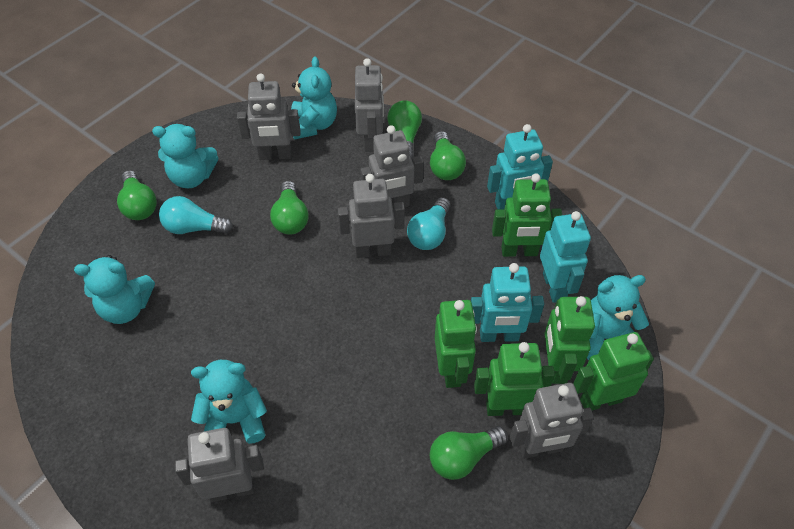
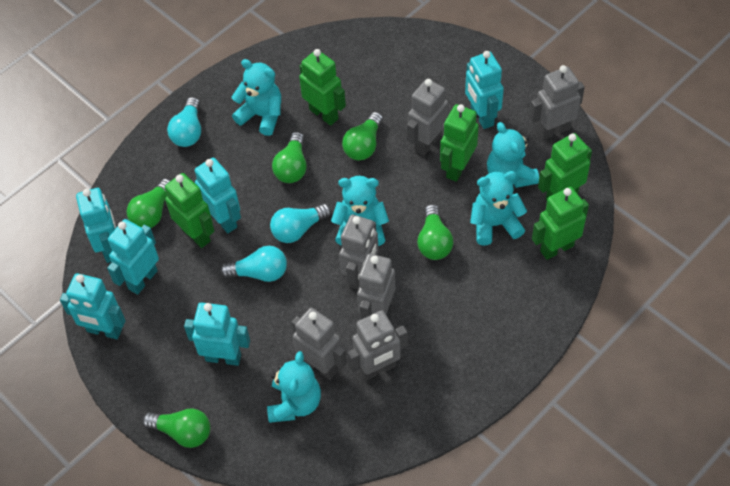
turquoise light bulb: [159,196,233,234] [407,197,450,250] = 2 -> [167,97,201,147] [220,246,287,282] [270,204,331,243] = 3
turquoise robot: [471,263,544,342] [487,124,553,209] [540,211,591,303] = 3 -> [60,273,126,339] [76,188,116,263] [107,219,159,295] [184,302,250,366] [195,158,241,233] [465,51,504,129] = 6

